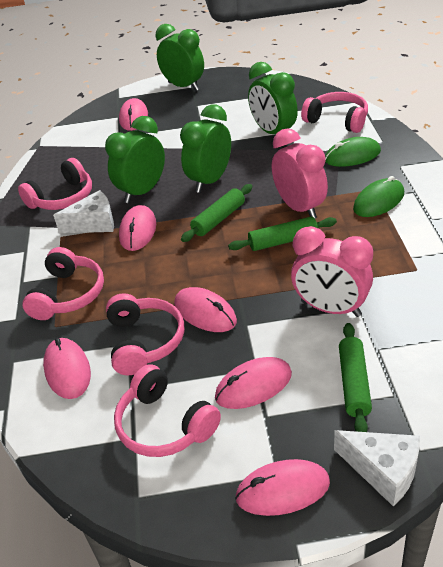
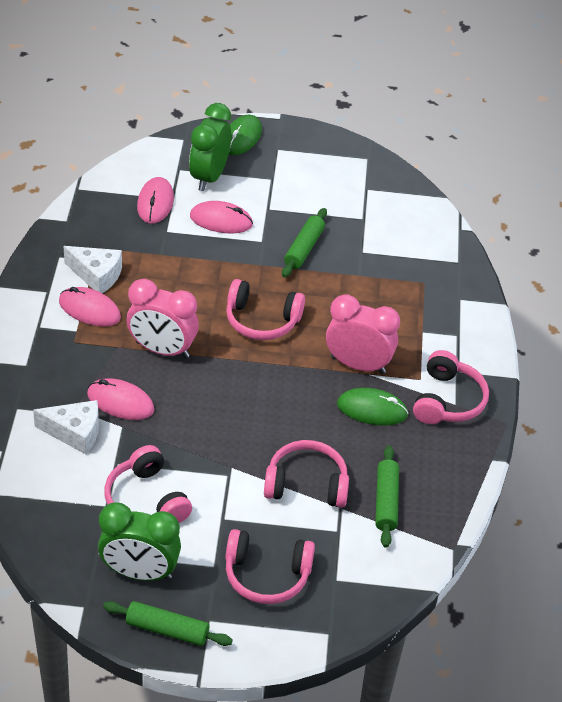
green clock: [105,116,165,203] [156,24,204,91] [180,104,231,193] [248,62,298,134] = 4 -> [98,502,181,581] [189,103,231,191] = 2
pink mouse: [43,338,91,399] [119,98,148,131] [119,205,156,251] [174,287,237,332] [215,357,292,409] [235,459,330,516] = 6 -> [59,287,121,327] [87,378,155,420] [137,177,174,224] [190,201,253,234] = 4

